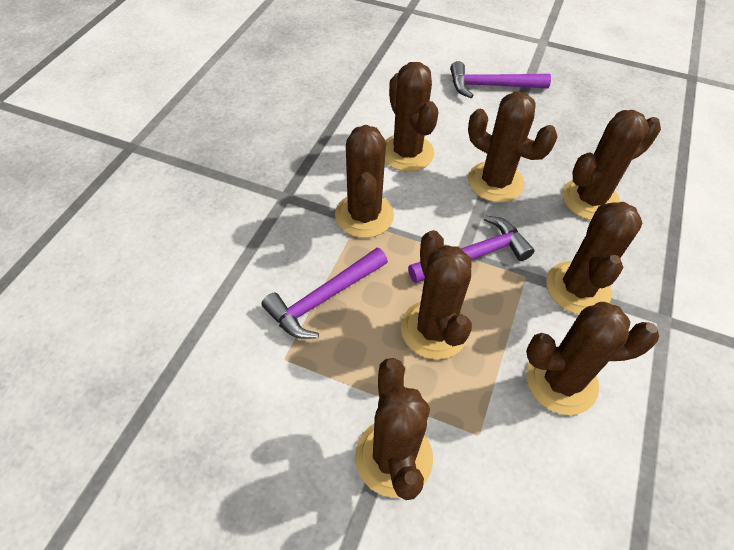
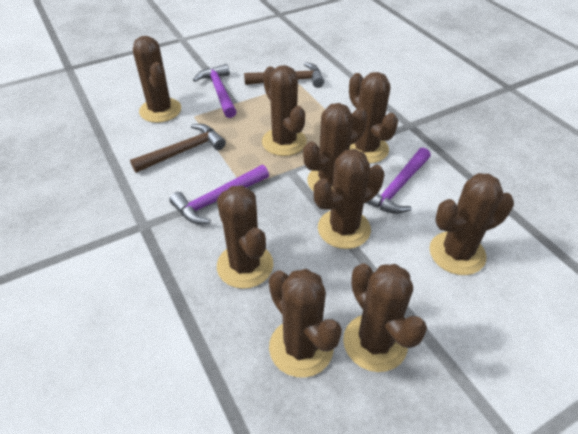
brown cactus: [335,125,394,238] [355,358,433,500] [385,62,439,171] [401,230,472,359] [468,91,557,202] [526,302,659,415] [546,202,642,314] [562,110,661,220] = 8 -> [133,36,181,123] [217,185,273,289] [262,65,307,156] [269,269,342,378] [303,103,368,192] [314,149,384,249] [343,263,427,372] [349,72,398,164] [429,173,514,275] = 9
brown hammer: none = 0 -> [130,124,226,173] [244,62,324,88] = 2

